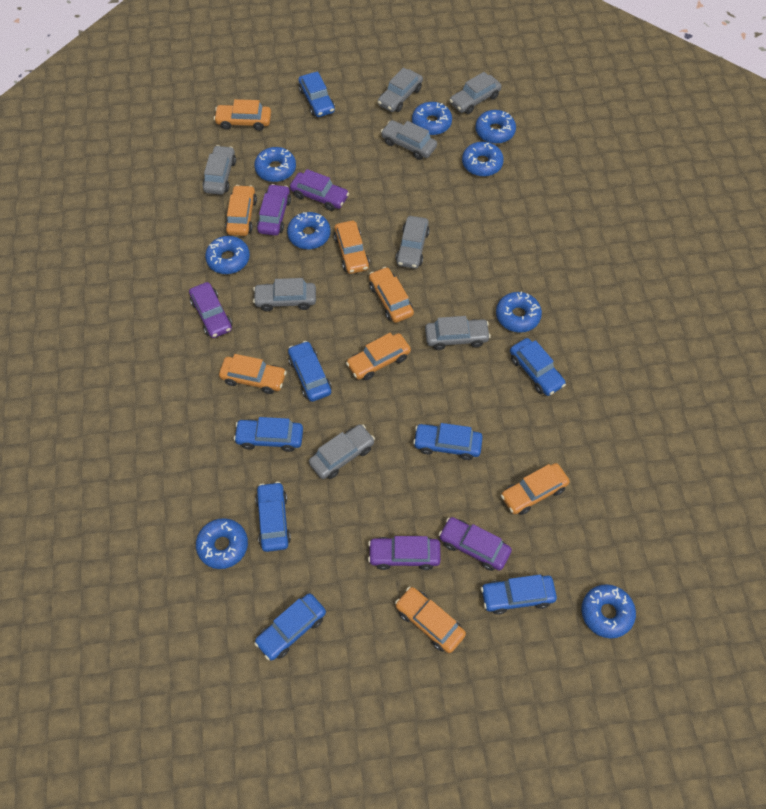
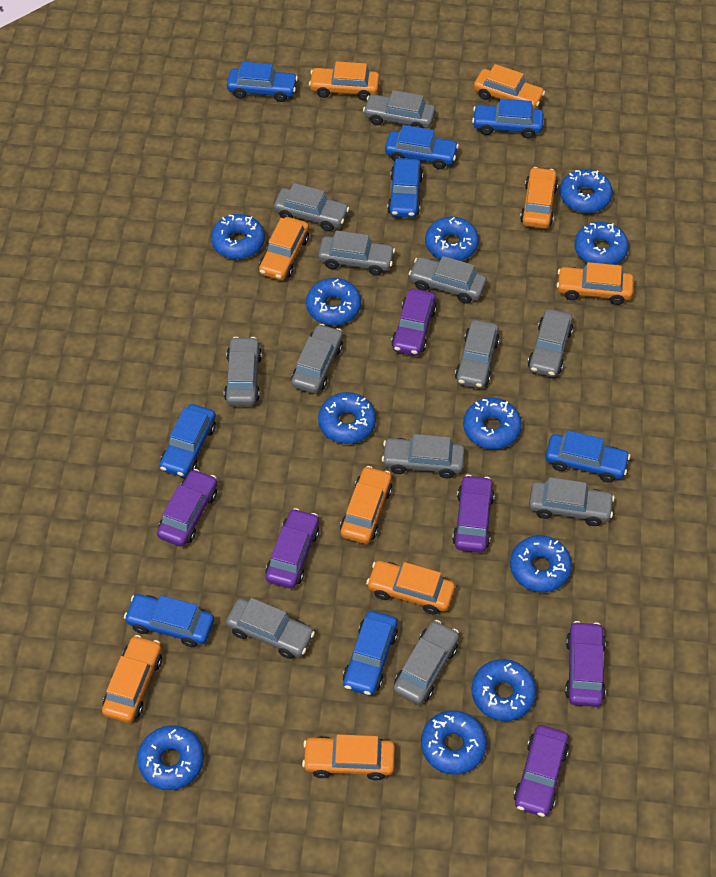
blue donut: [196,518,248,569] [205,236,250,274] [254,147,296,182] [287,212,331,249] [412,102,452,135] [462,142,504,177] [475,110,516,144] [496,292,542,333] [581,584,636,639] = 9 -> [137,725,204,790] [211,214,265,259] [306,278,361,325] [318,392,376,444] [421,711,487,775] [425,217,479,261] [463,398,522,449] [471,659,536,721] [510,535,572,592] [560,169,613,213] [574,222,629,265] = 11
grey car: [202,145,236,195] [253,278,316,311] [309,424,375,479] [378,67,423,112] [381,120,437,160] [396,216,430,269] [425,316,491,350] [449,72,502,114] = 8 -> [224,337,262,406] [226,598,315,659] [274,183,350,232] [291,324,343,394] [318,230,395,276] [363,90,435,128] [382,434,465,478] [393,620,459,705] [408,256,487,304] [455,320,500,389] [528,309,573,377] [529,477,615,526] = 12
orange car: [214,99,271,131] [219,354,287,394] [225,185,257,236] [334,221,370,274] [346,333,411,380] [369,267,414,323] [395,587,466,653] [501,463,570,515] = 8 -> [102,635,162,723] [259,217,309,280] [302,734,395,781] [309,61,380,101] [340,466,392,544] [366,561,455,614] [474,64,545,109] [520,167,558,229] [557,262,634,305] = 9
purple car: [189,282,232,338] [257,184,291,236] [290,169,349,211] [368,536,441,570] [439,517,512,571] = 5 -> [157,469,217,547] [265,508,320,589] [391,289,437,356] [452,475,495,553] [514,725,569,817] [565,621,606,707] = 6

